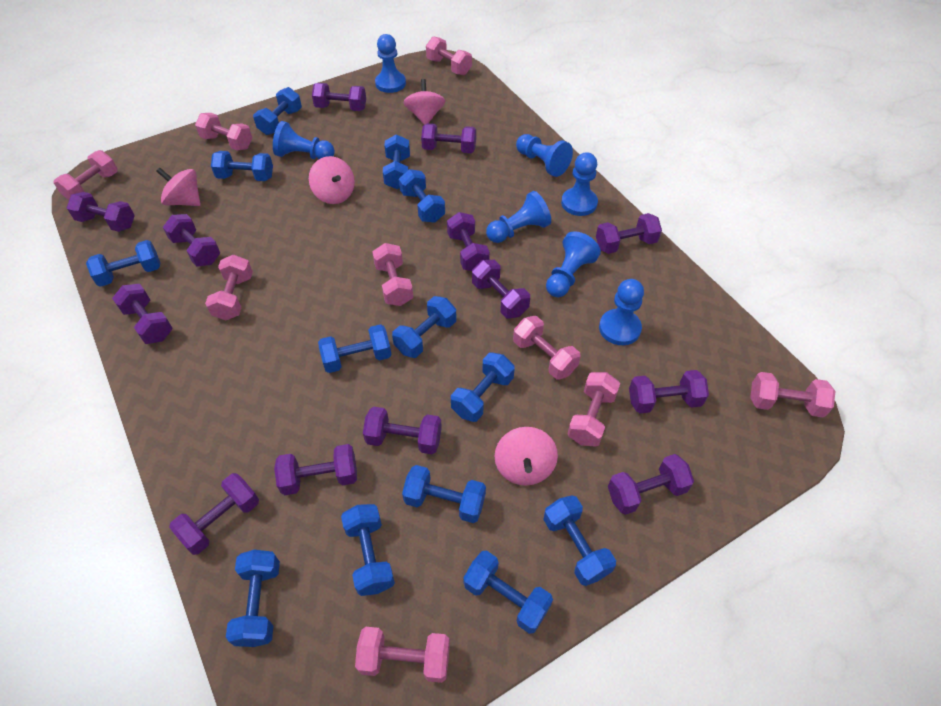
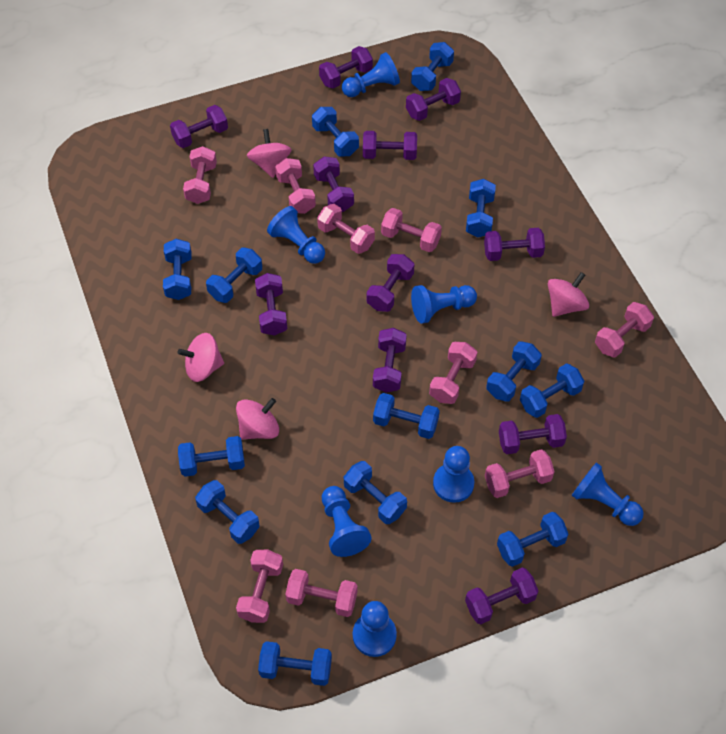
purple dumbbell: [67,192,135,232] [112,284,173,344] [163,214,220,267] [169,473,259,555] [274,444,357,495] [312,83,366,111] [363,407,442,454] [421,123,476,153] [447,212,490,271] [472,260,530,318] [596,213,662,254] [608,454,694,515] [629,370,709,413] = 13 -> [170,105,228,148] [255,273,287,336] [313,156,354,212] [319,46,373,89] [363,131,417,160] [367,254,415,312] [373,328,407,392] [406,78,461,121] [465,567,538,624] [484,228,545,261] [499,414,567,454] = 11

